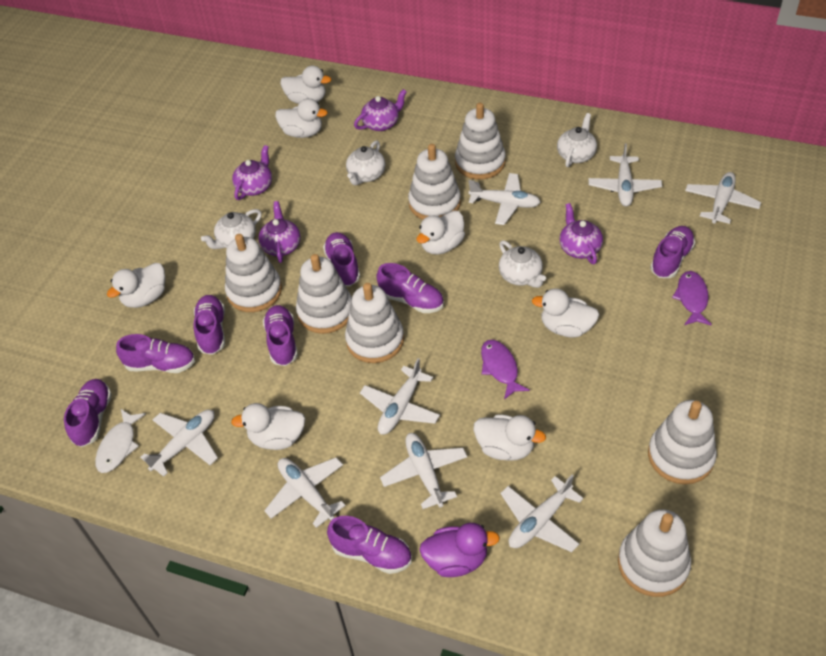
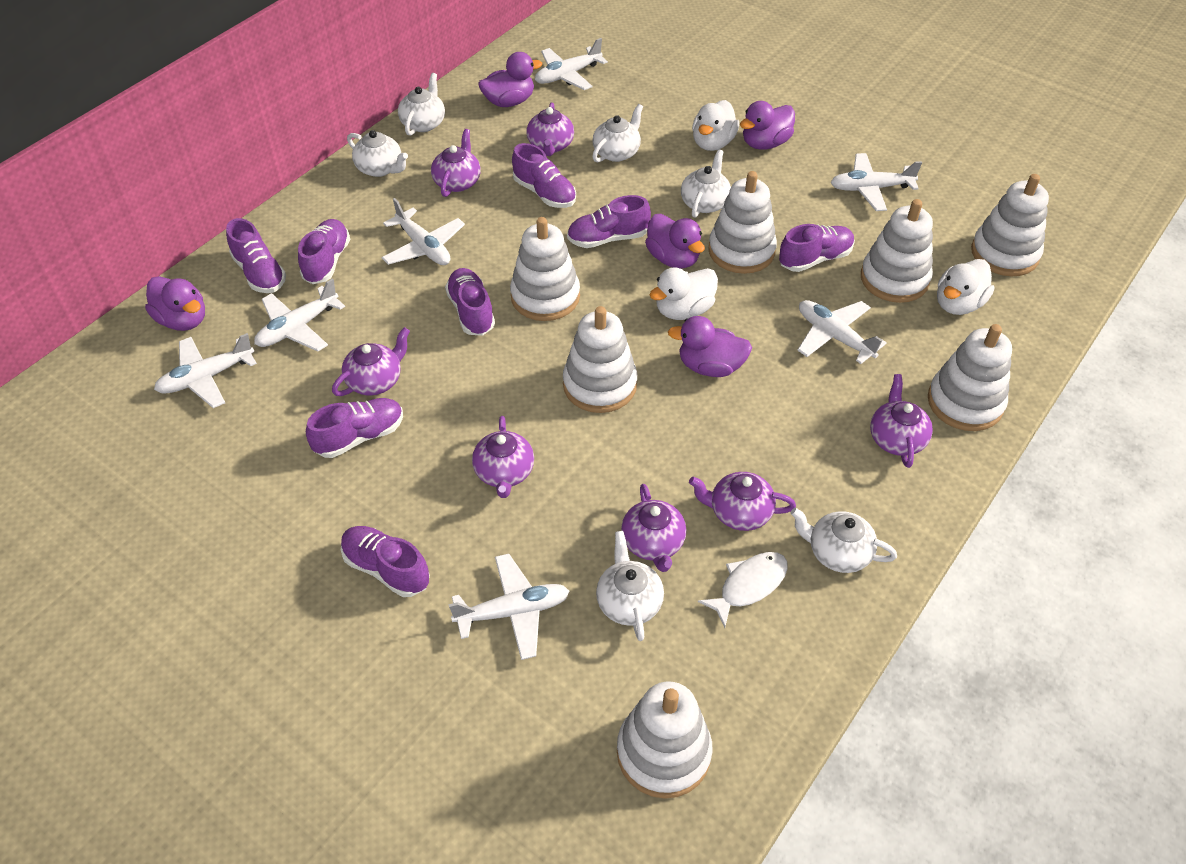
purple duck: [419,523,500,577] = 1 -> [145,276,205,331] [478,52,542,107] [645,214,705,269] [668,316,752,377] [740,101,795,150] = 5
purple fish: [481,340,530,400] [672,271,712,325] = 2 -> none = 0
purple teapot: [232,145,272,200] [258,201,301,263] [354,89,407,131] [559,203,603,264] = 4 -> [332,327,410,396] [431,129,481,197] [472,416,534,498] [526,102,574,156] [621,484,686,572] [689,472,796,531] [870,374,933,468] = 7
white duck: [107,263,165,308] [231,403,305,450] [275,98,328,138] [281,66,331,104] [416,211,465,255] [473,415,546,461] [532,288,599,338] = 7 -> [649,267,718,320] [692,100,739,151] [937,259,994,315] = 3
white plane: [140,410,218,477] [264,457,345,528] [360,358,440,435] [380,433,468,509] [468,173,541,225] [500,475,584,552] [588,143,662,206] [685,172,761,224] = 8 -> [154,333,257,408] [254,278,345,352] [382,198,465,265] [448,554,569,660] [535,38,608,90] [797,300,887,364] [831,153,922,211] = 7
white teapot: [201,209,262,249] [346,140,385,185] [499,240,546,288] [557,113,597,167] = 4 -> [347,130,408,177] [398,73,445,136] [592,104,643,163] [596,531,664,641] [681,150,731,218] [790,508,897,573] = 6

